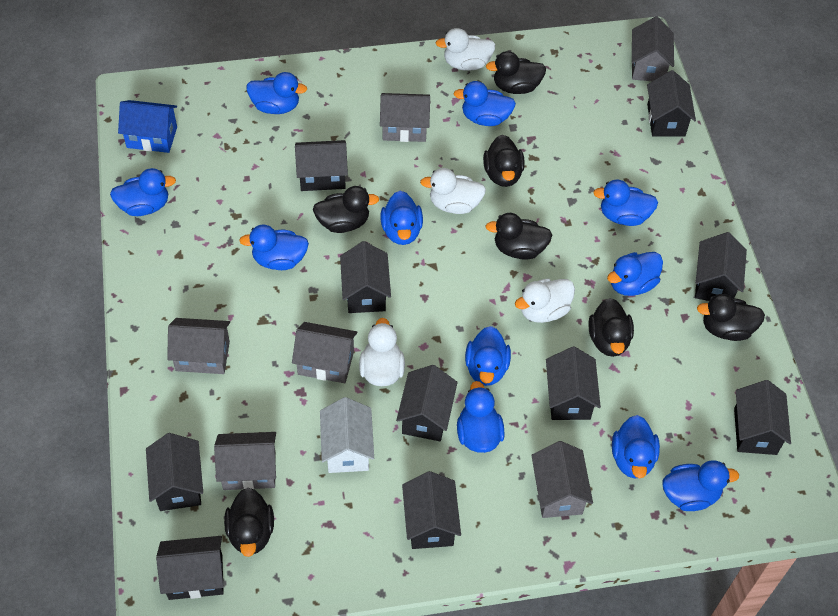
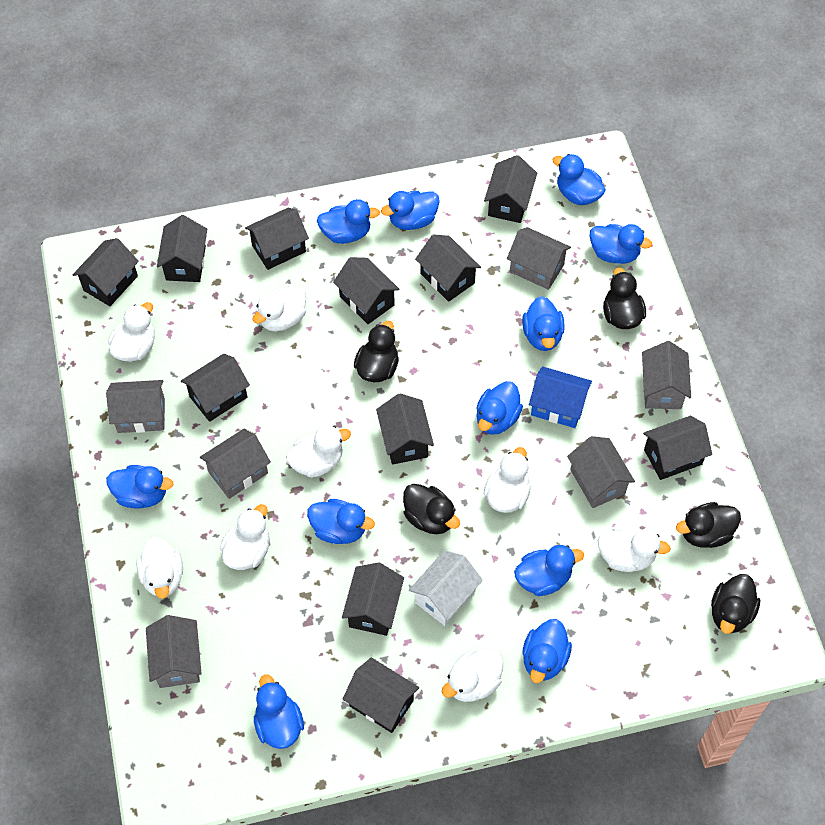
black duck: [224,488,274,557] [313,186,379,233] [483,135,525,187] [485,213,552,260] [486,51,546,94] [589,298,634,357] [697,294,765,341] = 7 -> [354,321,399,382] [403,484,460,534] [603,268,646,329] [676,502,741,548] [711,574,760,634] = 5
black house: [146,433,203,511] [156,536,224,600] [295,140,348,191] [340,241,391,313] [396,365,458,441] [402,471,461,549] [546,347,601,420] [647,70,696,137] [695,232,747,301] [734,380,791,455] = 10 -> [73,238,139,306] [157,215,207,282] [181,354,250,422] [245,208,309,270] [333,257,400,324] [342,562,404,636] [343,657,419,733] [376,393,434,465] [415,234,481,302] [484,155,537,223] [643,416,712,480] = 11
white duck: [359,318,405,386] [420,168,486,214] [435,28,495,71] [515,278,575,323] = 4 -> [108,302,155,362] [136,536,183,599] [220,504,269,570] [252,284,306,332] [286,426,351,478] [442,649,503,702] [484,447,531,513] [598,527,671,572] = 8

